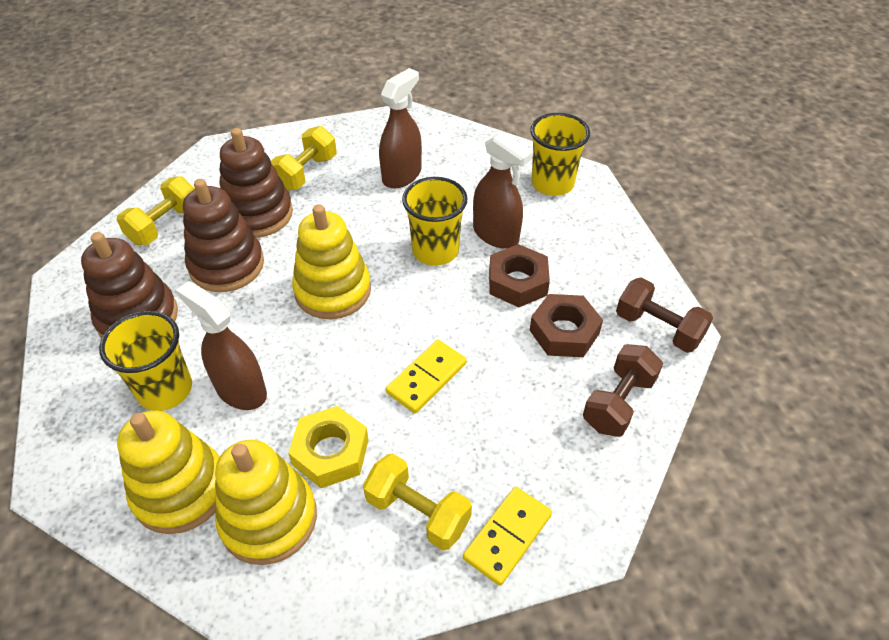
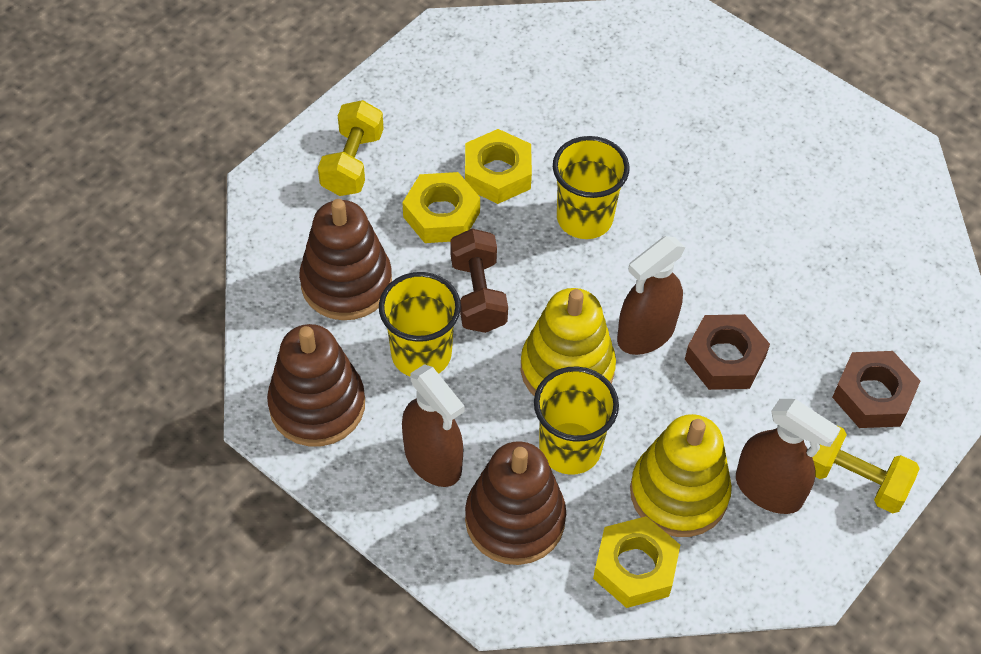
brown dumbbell: [583,344,663,437] [616,278,713,353] = 2 -> [450,229,508,333] = 1
yellow domino: [386,340,467,413] [463,487,552,586] = 2 -> none = 0
yellow dumbbell: [117,176,195,245] [271,126,337,191] [363,453,472,550] = 3 -> [318,100,384,196] [812,425,920,513] = 2
yellow nut: [288,406,369,488] = 1 -> [403,172,480,243] [465,129,532,204] [593,516,680,608] = 3
yellow stacking toy: [117,411,220,534] [215,440,317,565] [292,204,371,319] = 3 -> [521,288,616,396] [630,414,732,537] = 2

